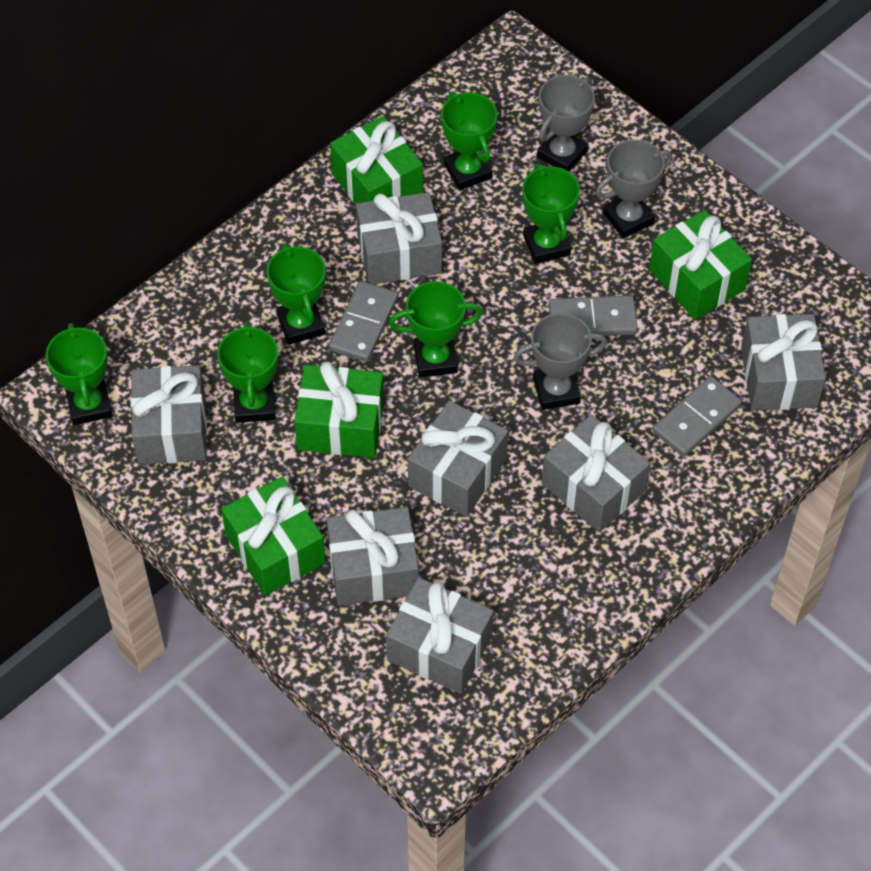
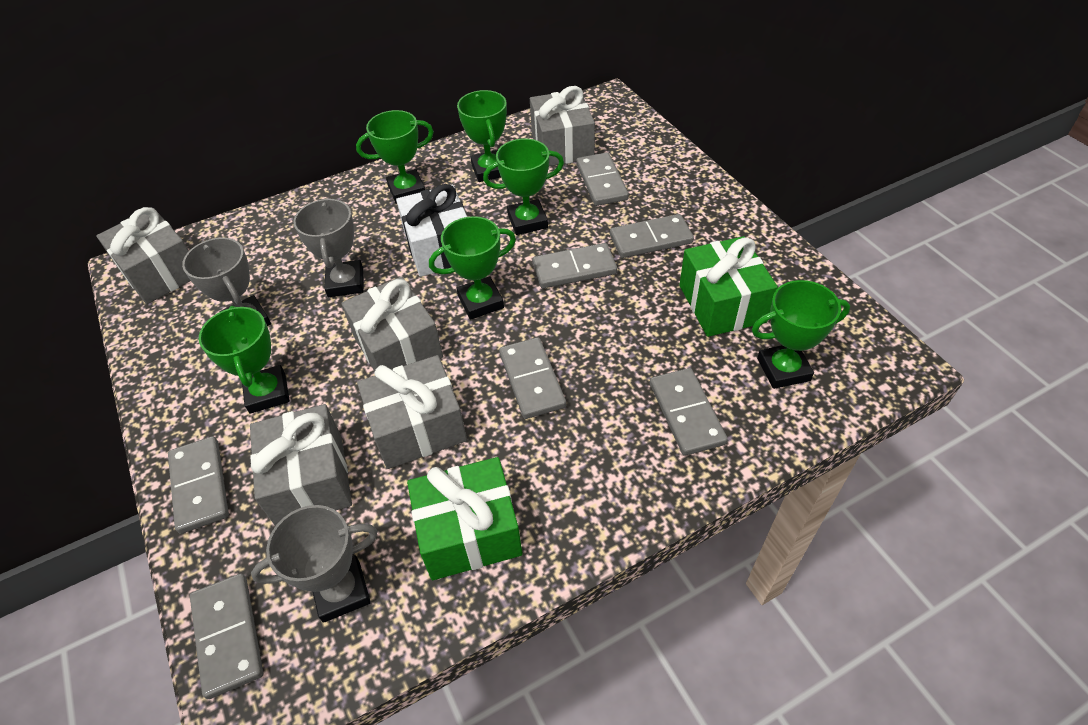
green gift: [221,477,326,596] [294,362,384,458] [330,116,423,204] [649,210,752,320] = 4 -> [407,457,523,580] [679,236,778,337] = 2
grey domino: [329,281,398,362] [548,295,638,336] [652,376,742,457] = 3 -> [168,436,229,534] [190,574,263,699] [499,337,566,419] [533,243,617,288] [576,152,629,206] [610,214,694,258] [650,368,728,456] = 7
grey gift: [131,365,207,464] [326,507,419,606] [356,192,442,284] [386,577,494,694] [408,401,508,517] [542,415,650,532] [741,314,826,411] = 7 -> [96,207,191,304] [250,404,352,526] [341,276,443,371] [357,355,467,469] [530,86,595,166] = 5
white gift: none = 0 -> [396,184,467,277] = 1

